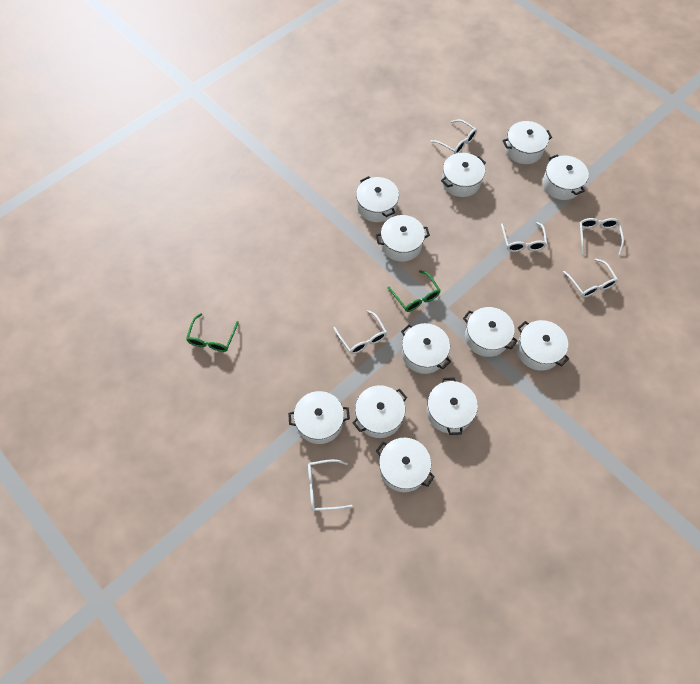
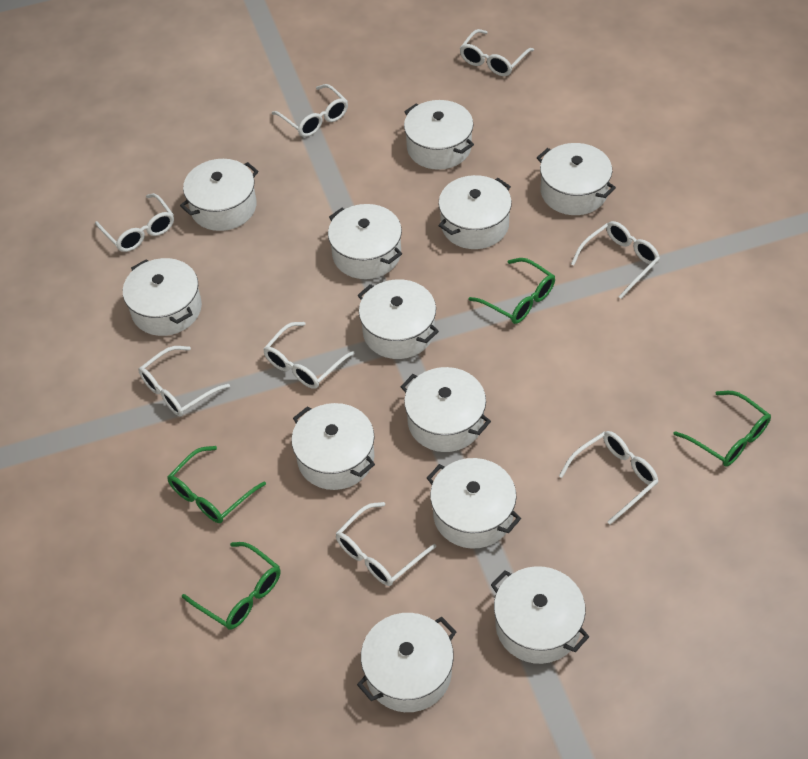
green glasses: [186,313,239,352] [387,270,441,312] = 2 -> [167,446,266,523] [182,542,280,630] [468,258,555,324] [674,391,771,466] = 4
white glasses: [308,459,353,511] [334,310,387,354] [430,119,477,154] [501,222,547,252] [563,259,618,298] [579,218,624,255] = 6 -> [95,193,174,252] [139,346,230,417] [263,322,355,389] [272,84,348,137] [336,502,436,586] [460,29,534,76] [559,431,659,524] [571,221,660,299] = 8

